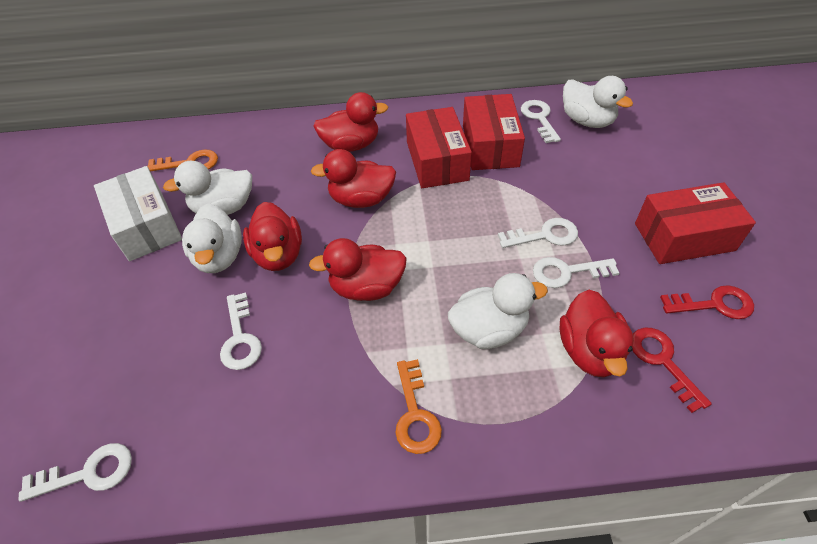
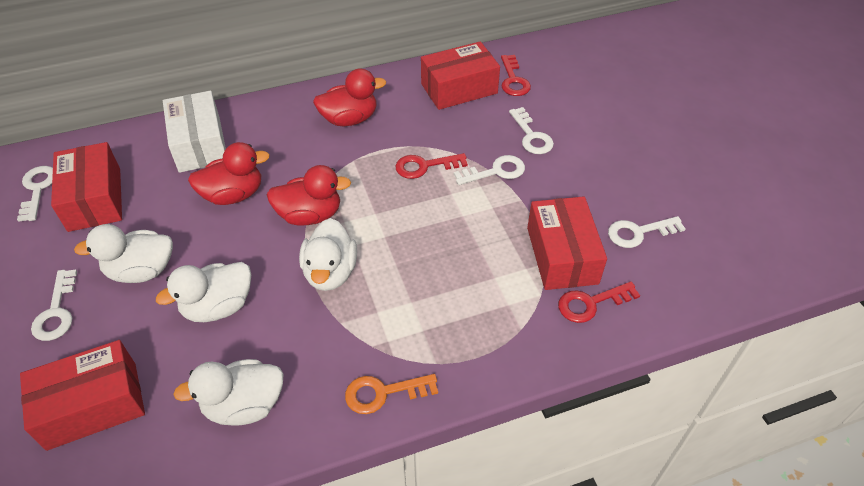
orange key: [147,150,218,171] [395,359,442,454] = 2 -> [345,374,438,414] = 1
red box: [406,107,472,188] [463,94,525,170] [635,182,756,264] = 3 -> [20,340,145,451] [51,142,122,232] [421,41,500,110] [527,196,607,290] = 4
red duck: [243,202,302,271] [309,238,407,301] [311,149,396,208] [313,92,388,152] [559,290,634,378] = 5 -> [188,142,270,205] [267,165,351,226] [313,68,386,126] = 3
red key: [632,328,712,413] [660,285,754,319] = 2 -> [396,153,468,179] [501,55,531,96] [558,281,640,323] = 3

